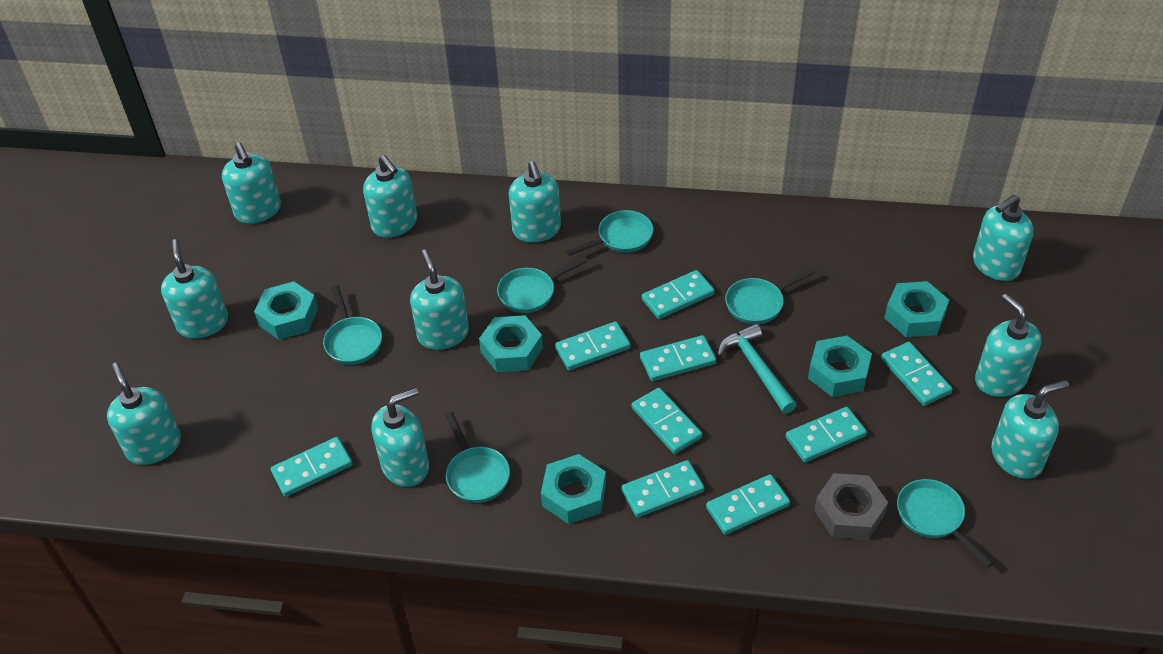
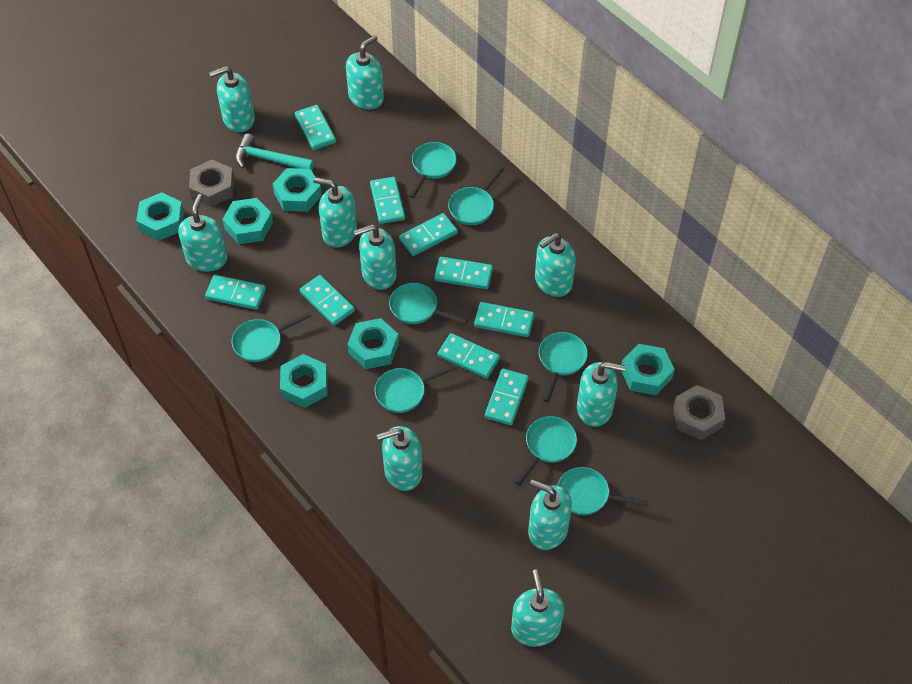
grey nut: [814,473,888,540] = 1 -> [189,160,234,207] [673,385,725,440] = 2
turquoise nut: [254,281,318,340] [479,315,543,372] [541,454,606,524] [808,336,872,397] [884,281,949,337] = 5 -> [136,192,184,241] [222,198,273,244] [273,168,322,212] [280,354,328,408] [347,318,399,369] [622,344,675,395] = 6
turquoise pan: [323,285,382,365] [445,412,510,503] [497,256,588,313] [566,210,653,256] [725,267,816,324] [897,479,994,567] = 6 -> [232,312,312,362] [375,364,457,413] [389,283,468,325] [409,142,456,198] [448,165,505,225] [515,416,577,486] [539,332,588,402] [557,467,648,515] = 8

